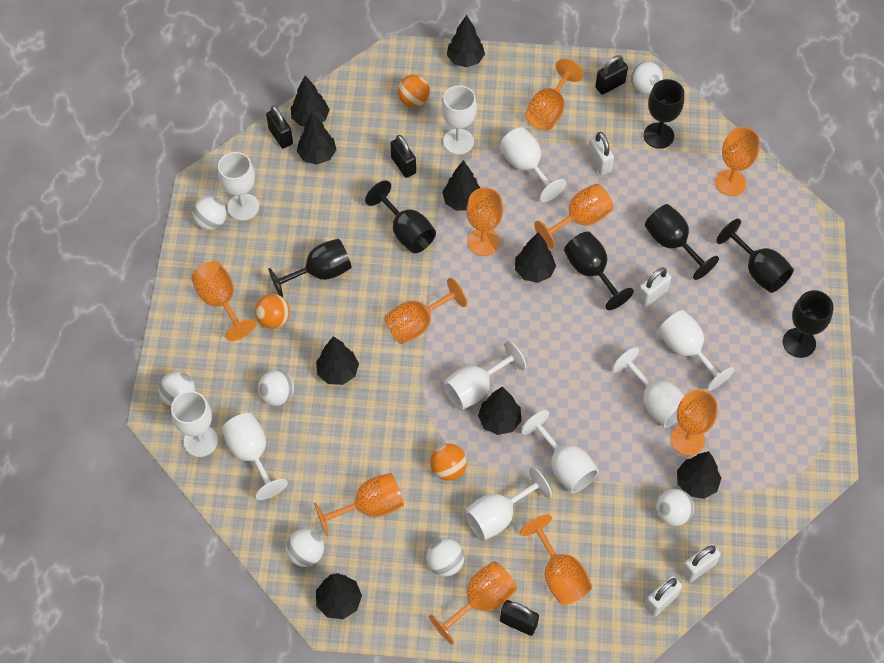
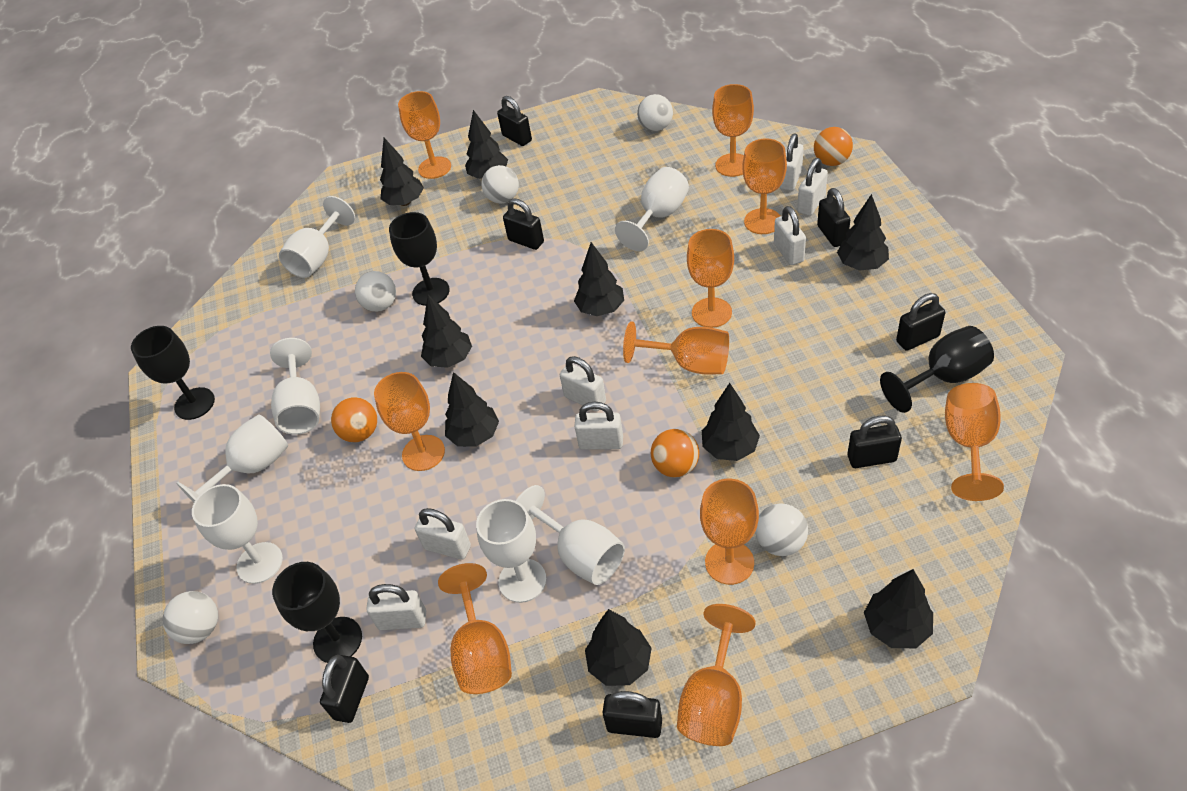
black goblet: [268,239,351,297] [365,180,436,253] [564,231,634,310] [643,79,684,148] [645,204,719,280] [716,219,794,293] [783,290,834,358] = 7 -> [131,326,215,420] [272,562,362,663] [389,212,450,306] [880,326,994,413] = 4
black padlock: [266,106,293,149] [390,135,416,178] [500,600,539,636] [595,55,628,94] = 4 -> [320,655,369,723] [497,96,532,146] [503,198,544,250] [602,691,662,738] [817,188,850,247] [848,415,902,468] [896,293,945,351] = 7
white ball: [159,372,195,406] [193,196,227,230] [258,370,294,406] [286,529,324,567] [427,538,464,576] [631,62,663,94] [656,489,694,526] = 7 -> [162,591,218,644] [355,271,396,312] [481,165,519,203] [637,94,673,131] [755,503,808,556] = 5
white goblet: [171,391,218,457] [218,152,259,221] [222,413,288,500] [442,85,477,155] [443,341,526,410] [464,467,552,541] [500,127,567,202] [521,410,599,493] [612,347,684,428] [658,310,734,391] = 10 -> [176,414,288,502] [192,484,283,584] [270,338,320,435] [279,196,355,278] [476,499,546,603] [516,485,625,585] [615,167,689,251] = 7
white padlock: [588,132,614,175] [637,267,671,307] [644,576,682,617] [681,543,721,582] = 4 -> [366,584,426,630] [415,508,471,560] [560,356,606,412] [574,402,623,450] [774,206,806,265] [780,133,804,191] [797,158,828,216] = 7

